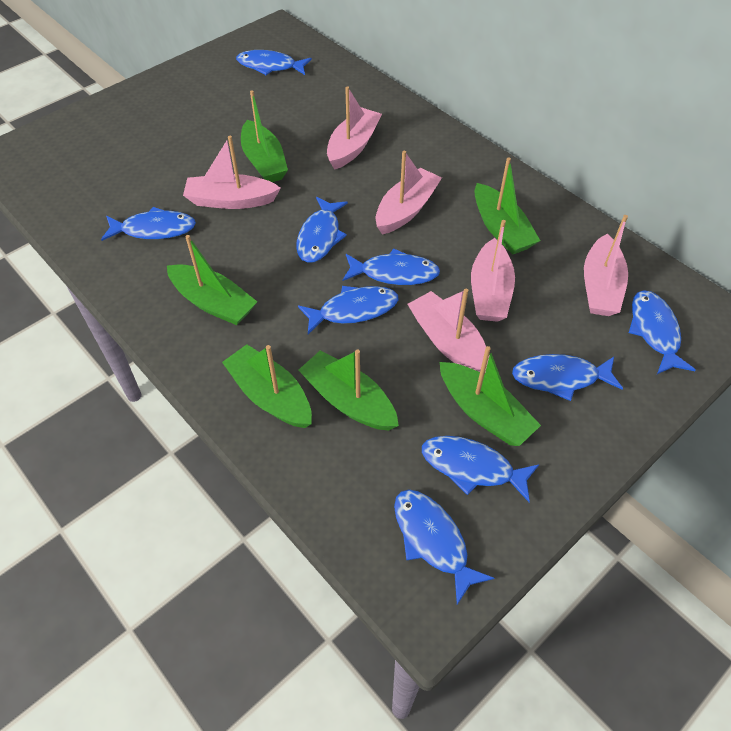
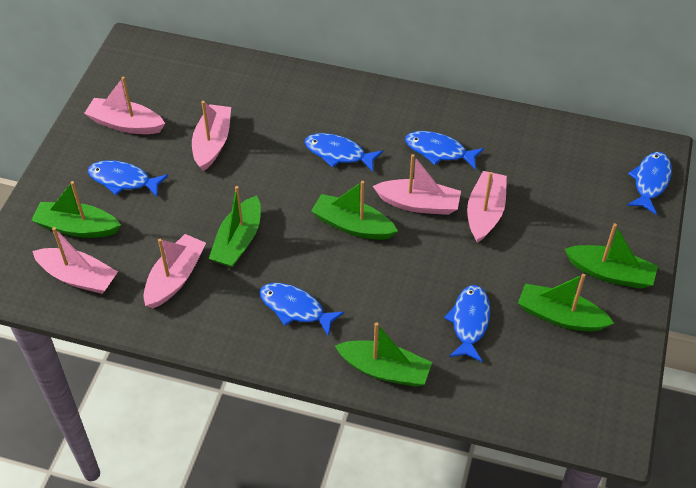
blue fish: [101,207,196,241] [236,50,312,75] [296,197,348,263] [298,286,398,334] [343,248,440,285] [394,490,494,605] [422,436,539,502] [512,354,623,401] [629,290,696,374] = 9 -> [88,160,168,197] [259,283,344,337] [304,133,383,172] [405,131,484,170] [444,285,490,362] [627,152,672,215] = 6

